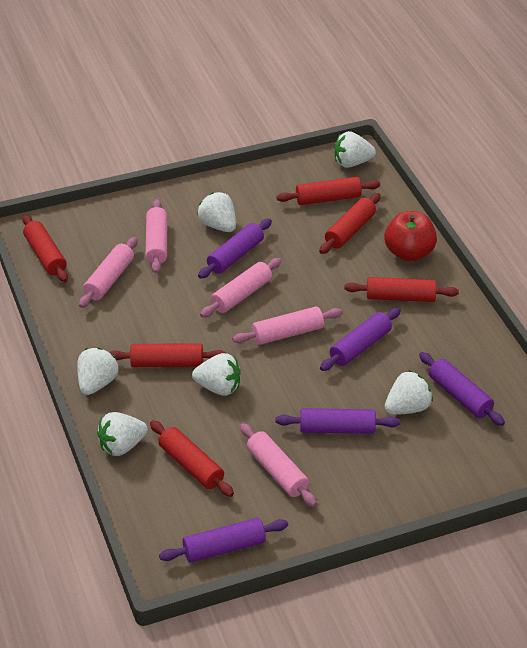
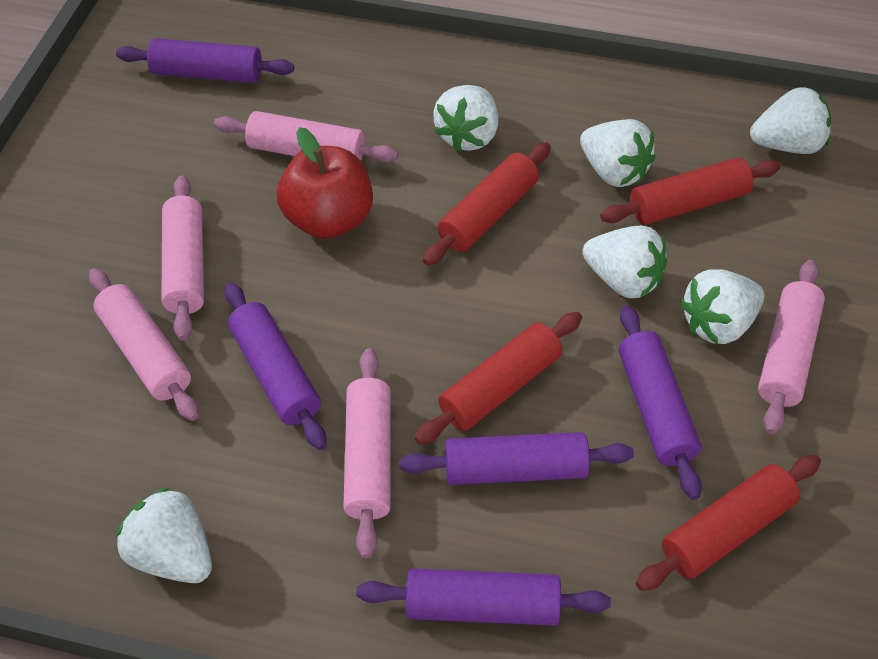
red rolling pin: [22,215,68,282] [109,343,226,367] [150,420,234,497] [277,177,380,205] [319,193,381,254] [344,277,459,302] = 6 -> [414,312,582,445] [423,142,551,266] [600,157,781,225] [636,455,821,591] = 4

